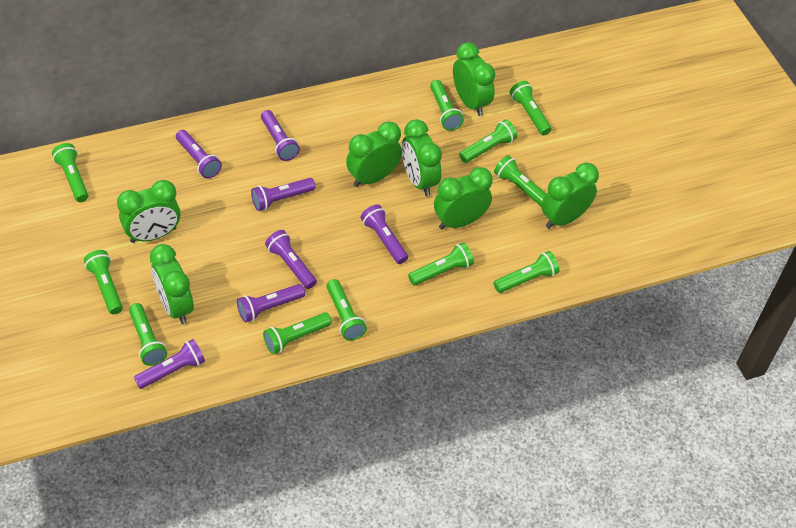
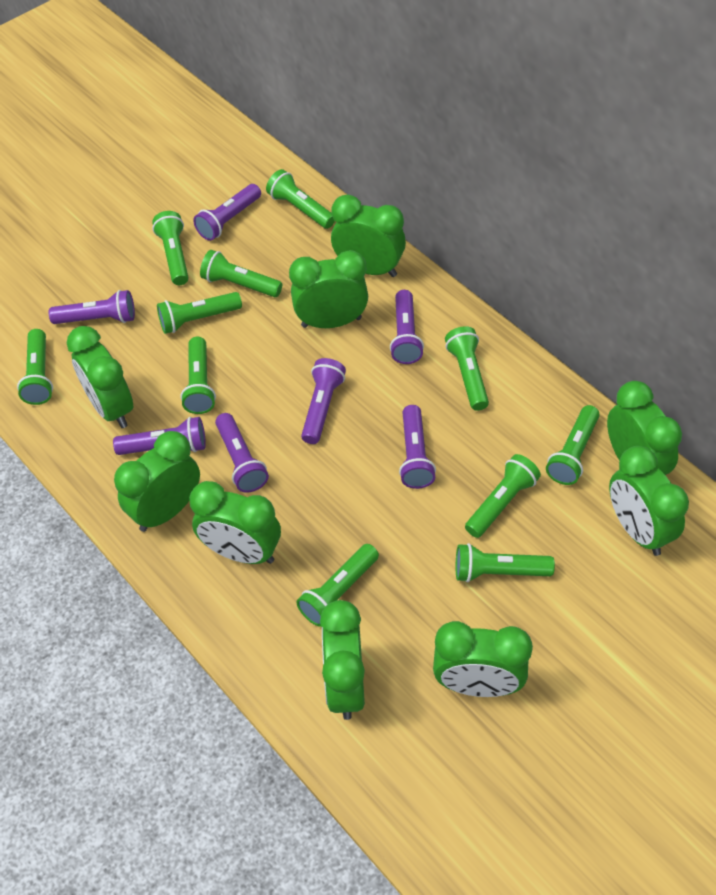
green clock: [117,180,180,243] [150,244,194,324] [346,121,402,187] [402,119,442,196] [434,167,493,230] [453,42,495,116] [541,163,599,229] = 7 -> [67,326,133,428] [114,431,200,532] [189,481,281,564] [289,250,368,328] [320,600,365,720] [331,194,406,277] [433,621,533,697] [607,381,682,475] [609,446,689,556] = 9

